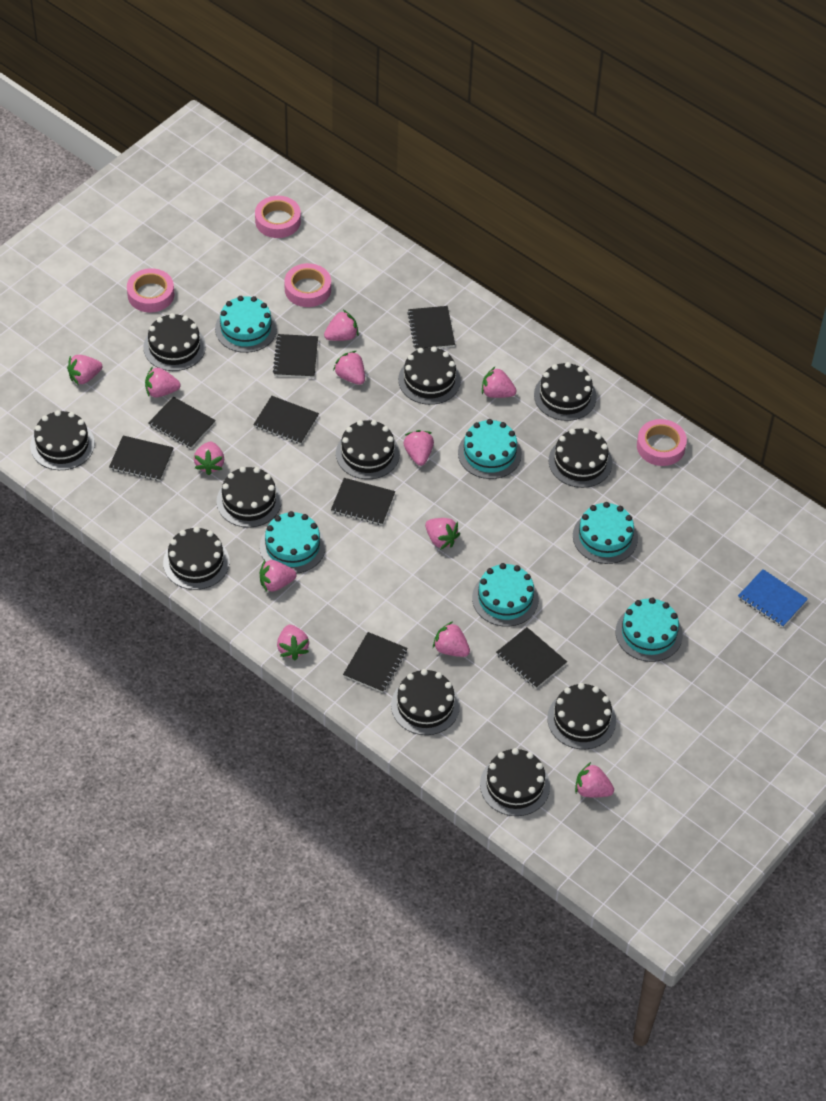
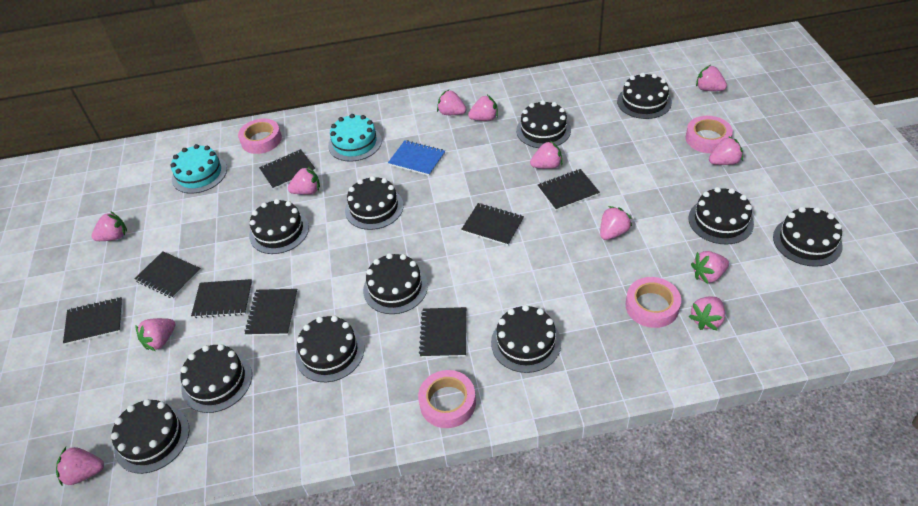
turquoise cake: [215,296,277,353] [260,511,326,573] [458,419,522,479] [472,563,539,627] [573,502,638,564] [616,597,683,662] = 6 -> [170,144,227,194] [328,114,382,162] = 2

